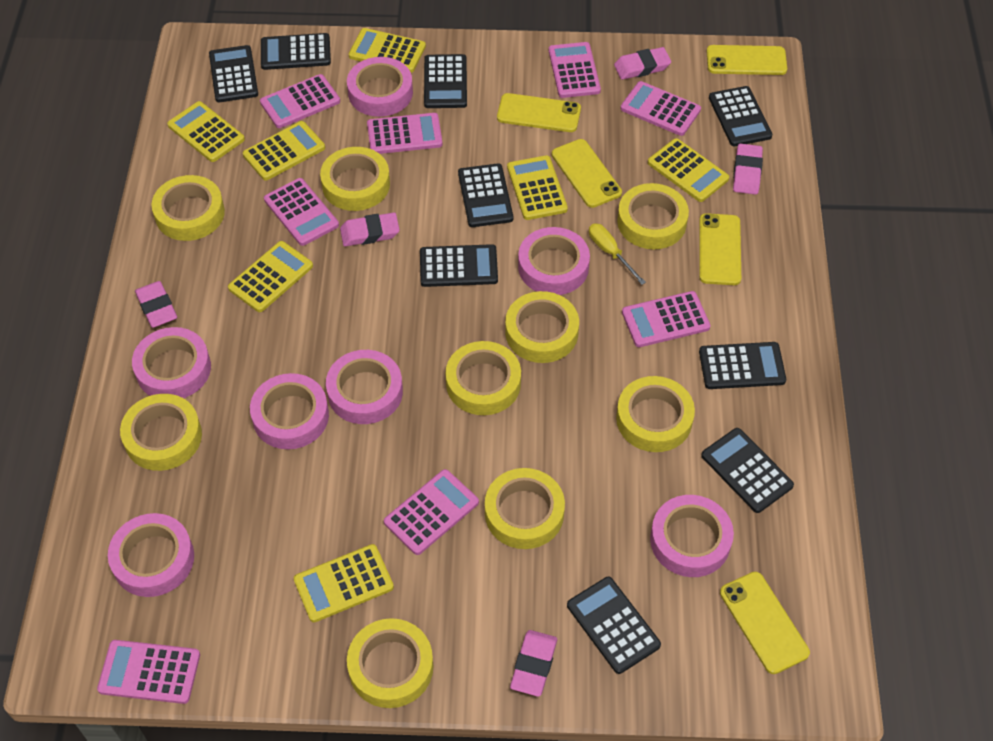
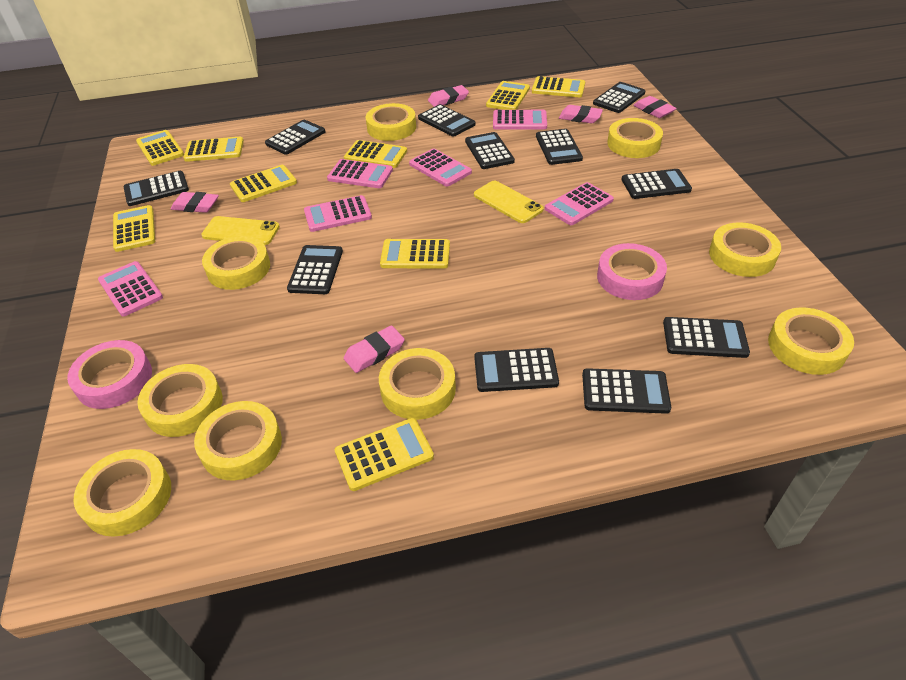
black calculator: [209,45,258,102] [261,33,331,70] [420,244,498,287] [424,54,467,108] [458,163,513,227] [567,577,661,674] [699,342,786,389] [701,428,794,513] [709,86,772,146] = 9 -> [124,171,189,206] [265,120,325,155] [287,245,343,294] [418,104,476,137] [465,132,515,169] [474,348,559,392] [536,129,583,165] [582,368,671,414] [593,82,645,113] [621,169,692,199] [663,317,750,358] = 11
pink calculator: [97,640,200,704] [260,74,340,128] [264,178,339,246] [367,113,443,154] [384,469,479,555] [549,42,601,98] [620,81,701,136] [622,291,711,347] = 8 -> [98,261,163,316] [304,195,372,232] [327,159,393,188] [409,148,472,187] [493,110,547,129] [545,182,614,225] = 6
pink tape: [108,513,194,597] [132,327,211,398] [250,373,329,449] [326,350,403,424] [347,57,413,117] [518,227,590,295] [650,495,734,577] = 7 -> [67,340,152,409] [597,243,667,300] = 2
yellow calculator: [167,101,245,162] [228,241,313,312] [243,121,325,181] [294,544,394,622] [349,28,426,73] [507,155,568,220] [648,138,729,202] = 7 -> [113,205,155,252] [136,130,184,166] [183,137,244,162] [230,165,297,202] [335,418,434,491] [344,140,407,168] [380,239,450,269] [486,81,530,110] [532,76,585,97] = 9
yellow phone: [497,93,581,132] [552,139,622,208] [699,213,741,285] [707,45,787,75] [720,572,810,674] = 5 -> [201,216,280,245] [474,181,544,223] = 2
yellow screwdriver: [589,223,646,285] = 1 -> none = 0

